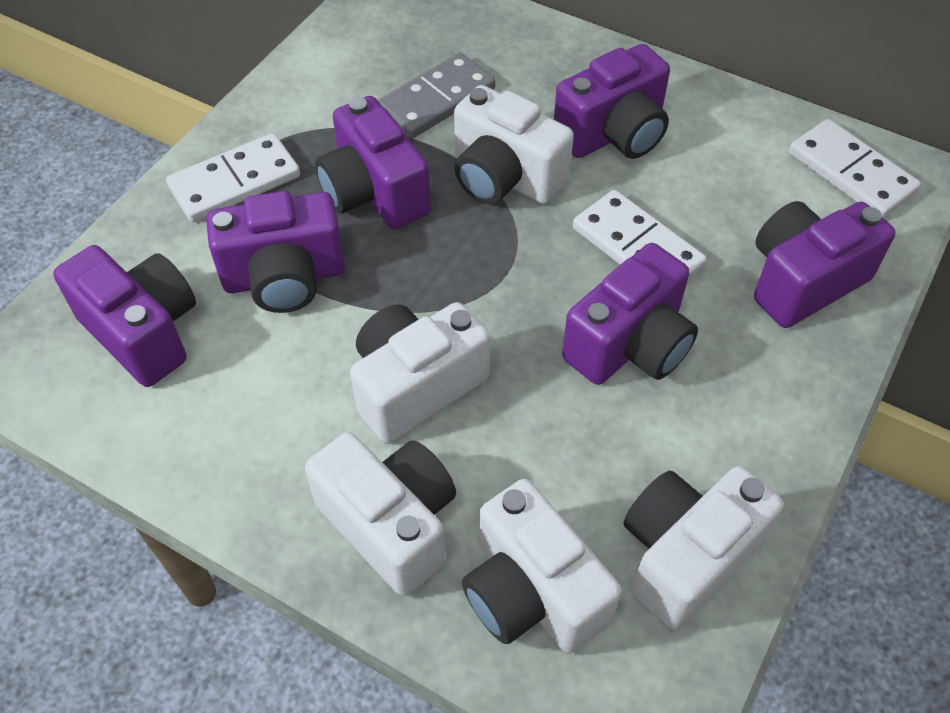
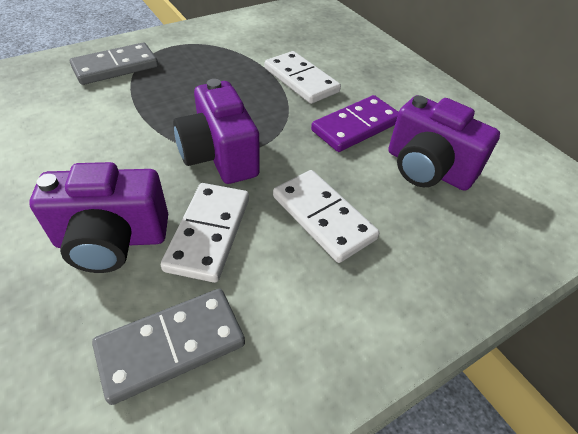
grey domino: [378,52,496,139] = 1 -> [70,43,158,85] [92,289,245,405] = 2
purple camera: [53,245,196,387] [206,191,345,313] [315,96,431,229] [554,44,670,159] [562,243,698,385] [754,201,896,328] = 6 -> [29,162,168,273] [173,79,260,184] [388,95,500,191] = 3
purple domino: none = 0 -> [311,95,399,152] = 1
white camera: [305,432,456,596] [350,302,490,444] [454,85,574,204] [462,479,622,654] [624,466,783,631] = 5 -> none = 0

